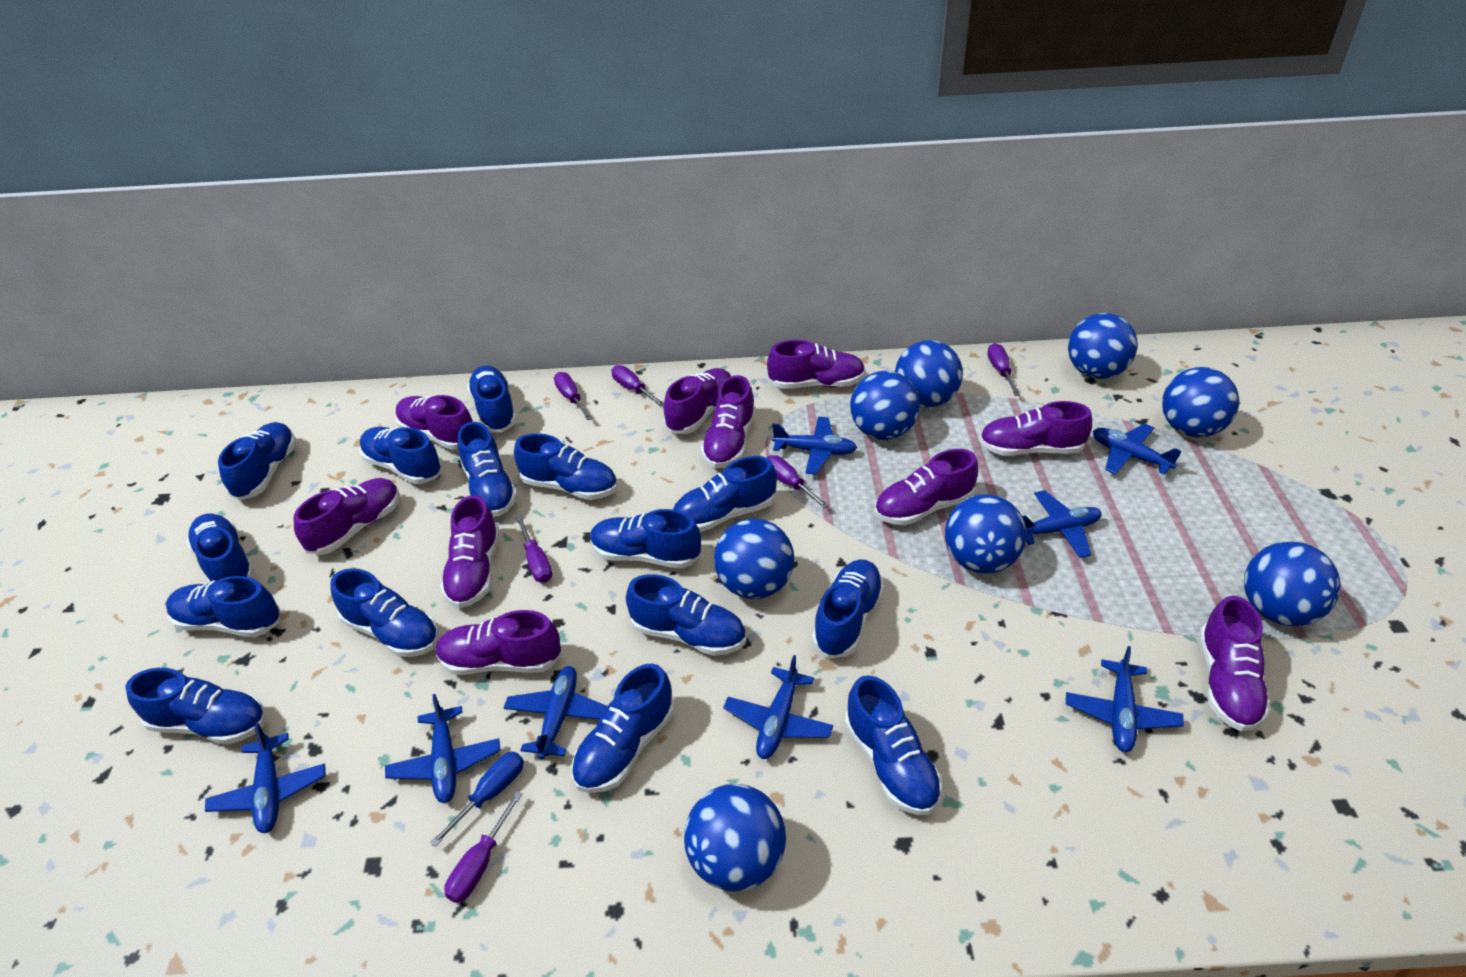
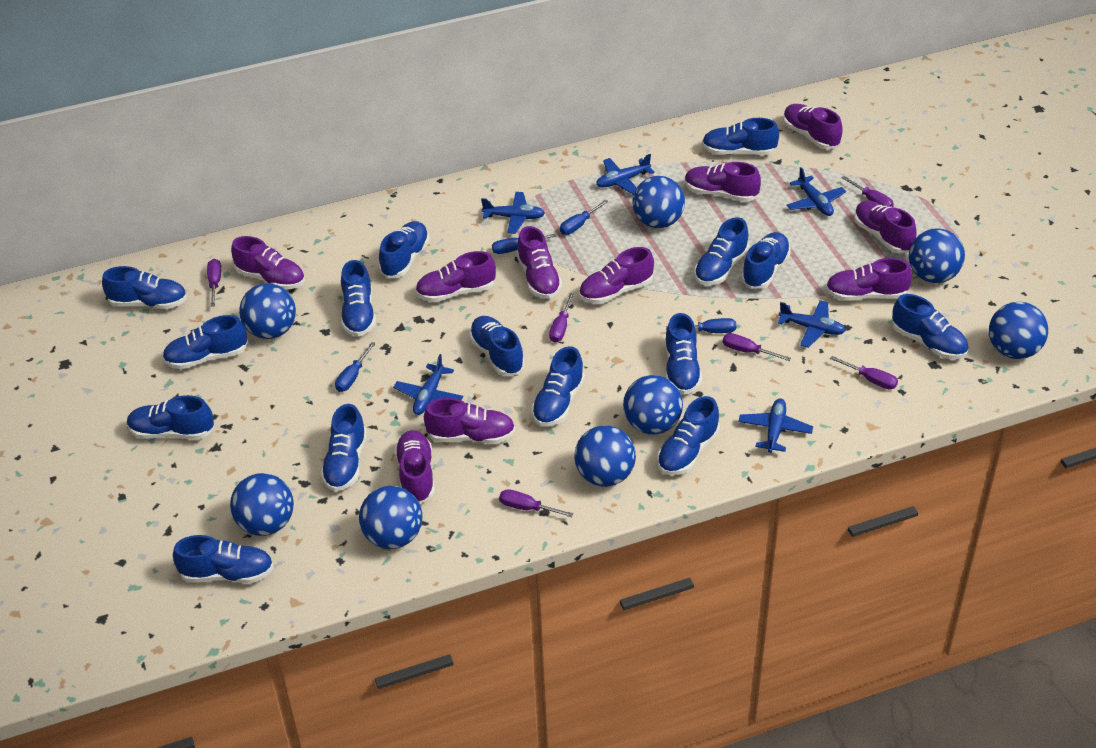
blue plane: [205,722,326,833] [385,694,501,803] [504,666,607,759] [723,655,833,759] [772,417,857,475] [1022,490,1102,558] [1066,646,1184,752] [1093,423,1181,475] = 8 -> [393,354,463,415] [481,192,545,234] [596,154,655,195] [738,399,813,453] [778,300,846,348] [787,167,846,216] = 6
blue screwdriver: [430,752,524,847] = 1 -> [335,342,376,392] [492,234,556,254] [560,200,609,235] [666,318,736,333] = 4

